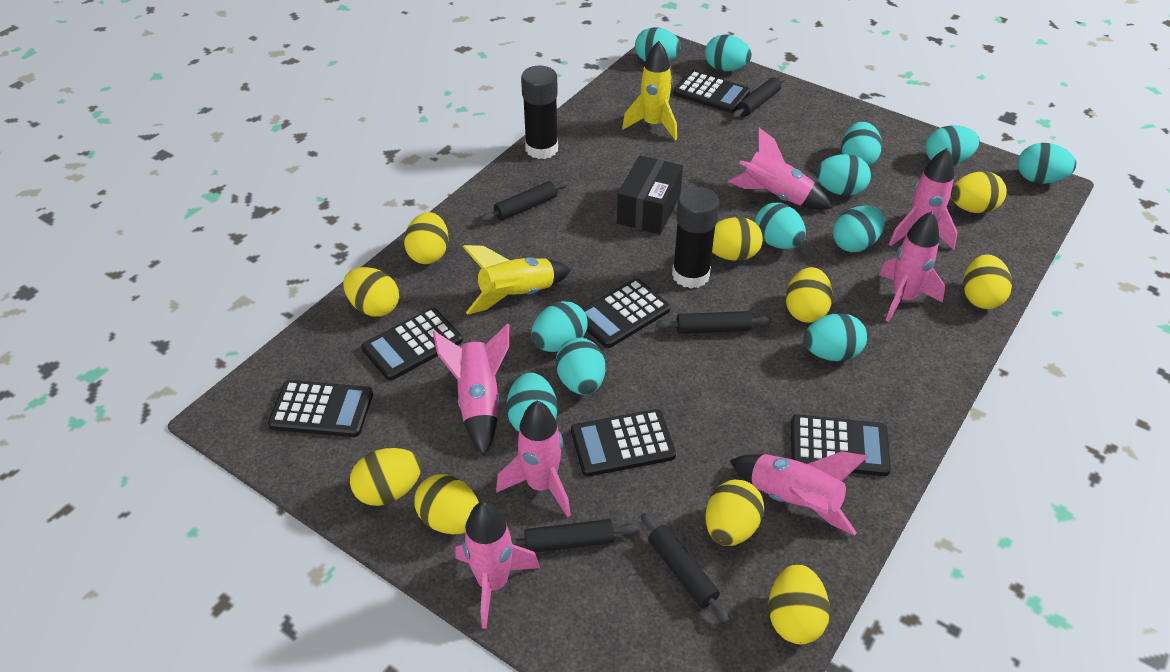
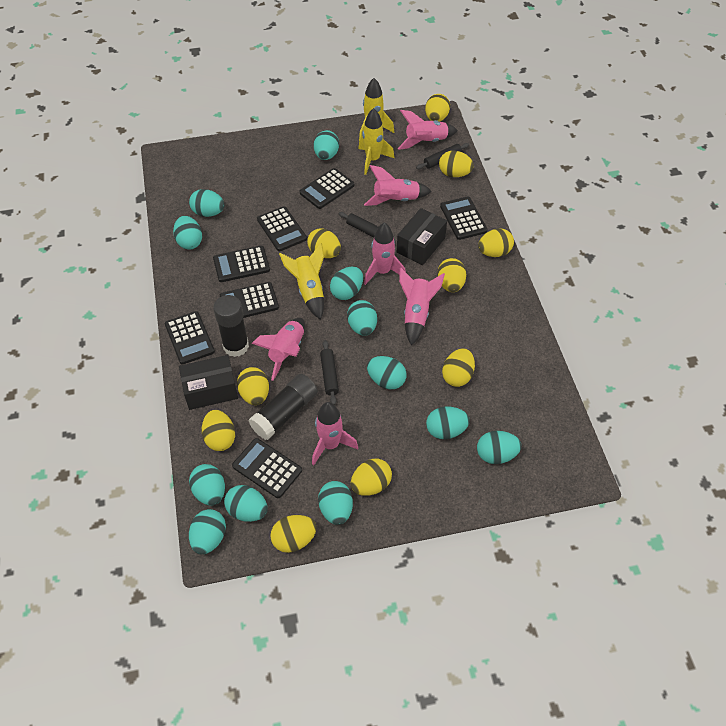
black box: [617,155,683,234] = 1 -> [179,355,238,410] [397,208,447,265] = 2
black calculator: [268,380,373,437] [361,308,462,381] [571,409,676,477] [582,279,671,348] [673,71,750,113] [791,414,891,476] = 6 -> [165,311,215,365] [213,246,270,282] [220,282,279,318] [232,438,302,498] [257,206,307,251] [300,168,354,209] [440,197,488,240] = 7
black rolling pin: [480,180,569,222] [511,519,638,553] [641,513,729,623] [656,311,772,334] [732,76,786,118] = 5 -> [320,340,339,405] [338,212,396,242] [416,143,469,169] = 3
pink rocket: [433,323,509,455] [455,501,540,629] [496,401,571,517] [727,128,832,210] [730,451,868,535] [879,211,945,322] [889,148,957,250] = 7 -> [251,318,305,381] [312,402,358,465] [364,165,432,206] [364,222,406,285] [397,110,458,150] [399,268,445,346] = 6
yellow rocket: [463,245,571,315] [622,41,677,140] = 2 -> [279,243,324,320] [358,108,394,175] [359,78,394,141] = 3

